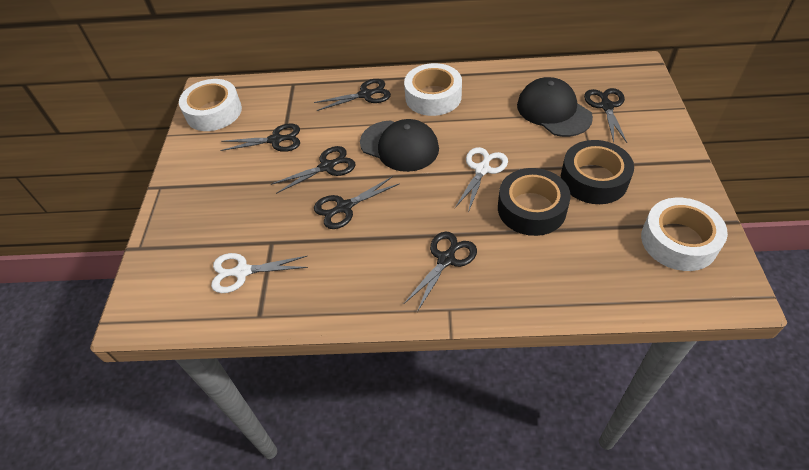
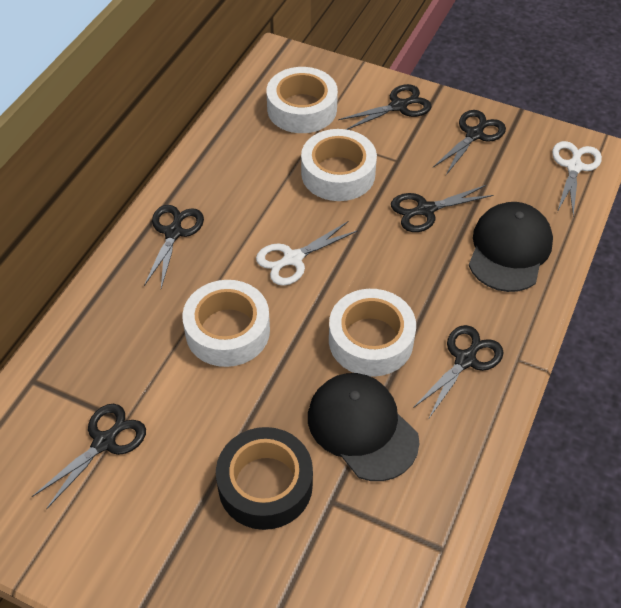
black tape: [498,168,571,236] [561,140,634,204] = 2 -> [216,427,313,530] = 1
white tape: [179,79,242,131] [404,63,462,116] [641,198,728,271] = 3 -> [182,280,270,367] [266,67,338,133] [301,129,377,201] [329,289,416,377] = 4

